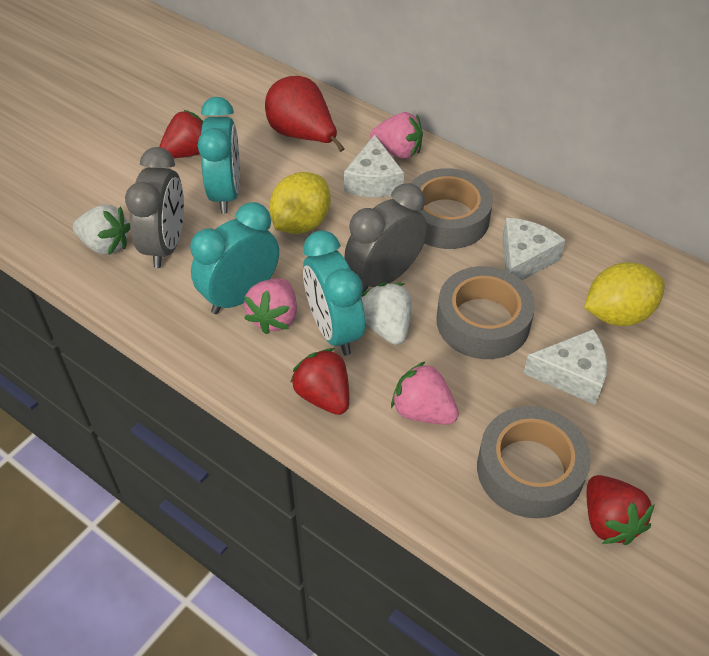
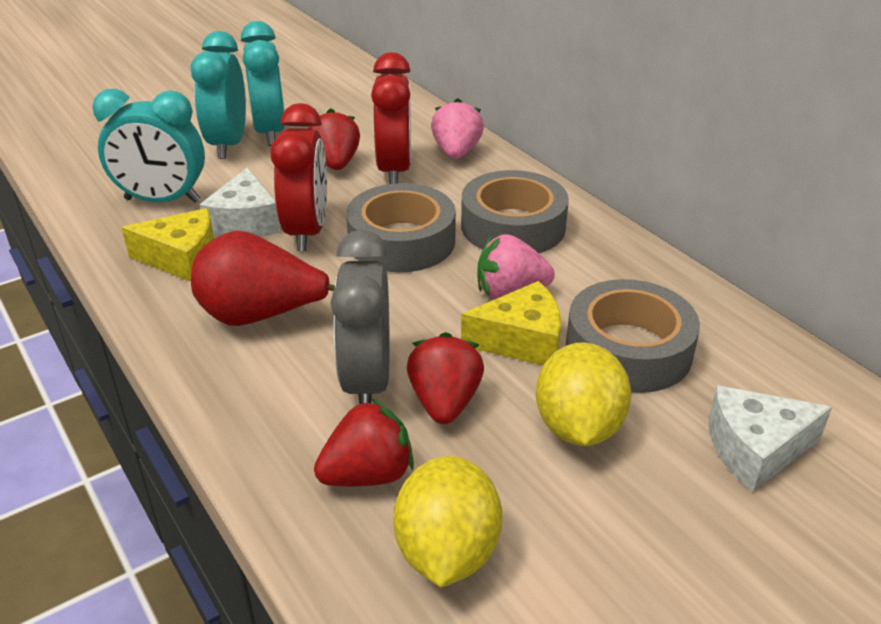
grey clock: [125,147,184,268] [344,183,427,293] = 2 -> [331,230,390,404] = 1
pink strawberry: [244,279,297,334] [370,112,423,159] [391,361,459,425] = 3 -> [431,98,484,159] [477,234,555,300] = 2
red clock: none = 0 -> [270,103,327,251] [371,52,411,184] = 2
white cheese: [344,135,404,197] [502,218,566,280] [523,329,607,405] = 3 -> [199,167,281,237] [709,385,832,492] = 2
white strawberry: [73,204,130,255] [361,283,411,345] = 2 -> none = 0
yellow cheese: none = 0 -> [121,208,214,282] [461,281,561,365] = 2

